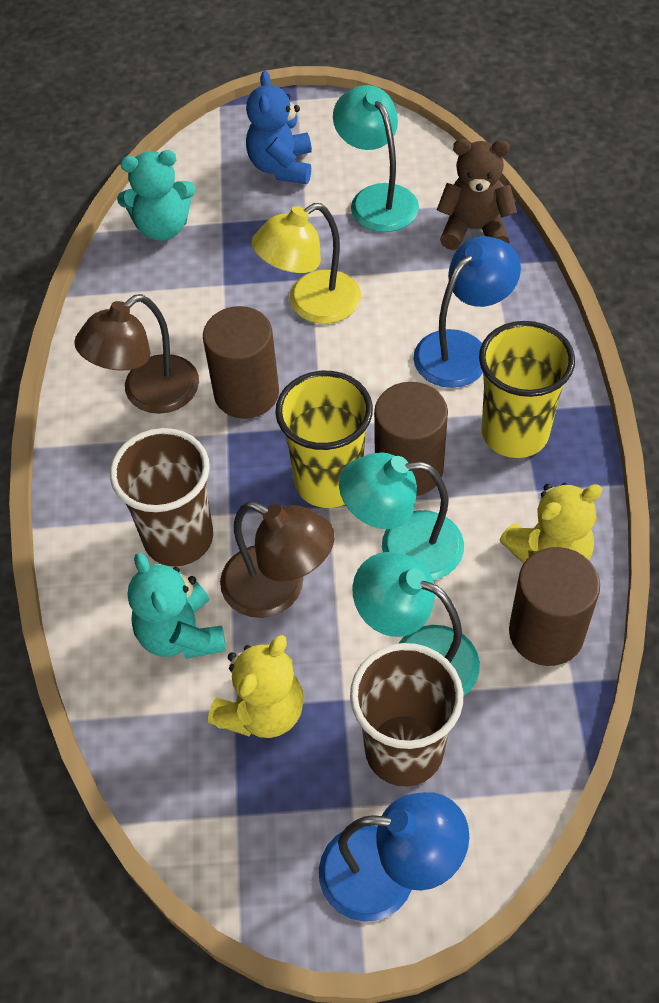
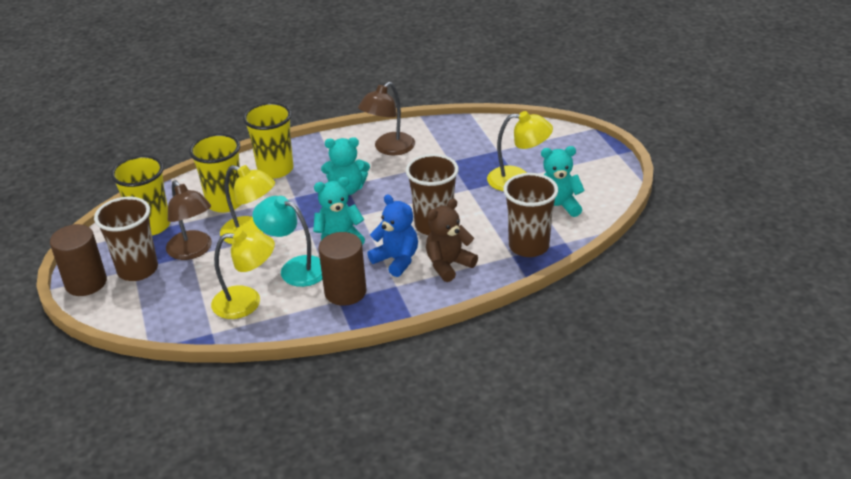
blue lamp: [319,792,469,922] [413,236,521,388] = 2 -> none = 0
brown cup: [110,428,213,566] [350,643,463,786] = 2 -> [94,197,158,281] [406,154,459,235] [503,173,558,257] = 3
brown cylinder: [203,306,279,419] [374,382,448,496] [509,547,600,666] = 3 -> [50,224,107,296] [318,232,367,306] = 2
turquoise lamp: [333,85,419,232] [339,452,464,580] [352,552,480,696] = 3 -> [252,196,322,287] = 1
turquoise teddy bear: [117,150,195,241] [128,552,226,659] = 2 -> [313,177,365,245] [321,137,370,195] [541,146,585,217] = 3
yellow cup: [275,371,373,508] [479,321,575,458] = 2 -> [111,155,170,236] [189,134,240,213] [243,102,293,179] = 3
yellow lamp: [252,203,361,324] = 1 -> [211,229,275,319] [220,165,275,244] [487,111,553,191] = 3
yellow teddy bear: [208,635,304,738] [500,483,602,564] = 2 -> none = 0

